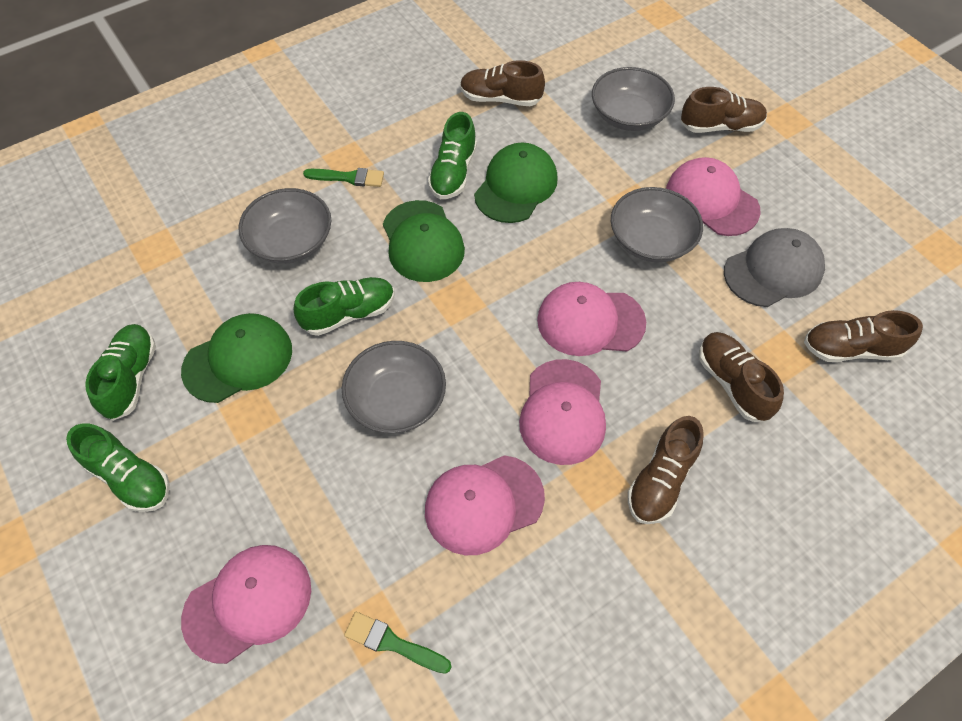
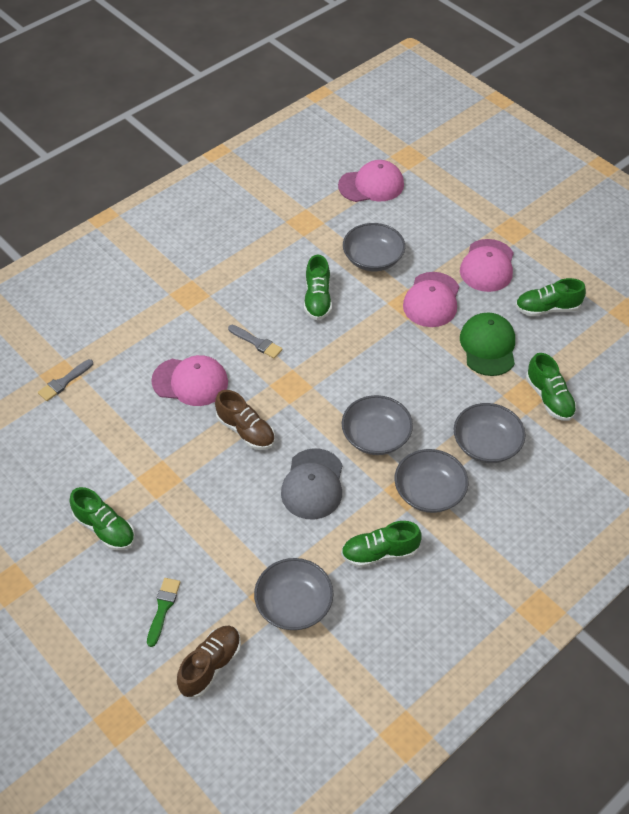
brown shoe: [460,60,545,106] [628,416,704,524] [681,87,767,133] [699,332,784,422] [804,310,923,362] = 5 -> [177,626,241,698] [215,390,275,450] = 2
green brush: [303,168,384,187] [344,612,452,674] = 2 -> [147,578,180,647] = 1
green cap: [181,313,292,403] [383,200,465,282] [474,143,558,223] = 3 -> [460,312,515,376] = 1
green shoe: [66,423,170,512] [85,324,156,421] [293,277,395,336] [428,112,477,199] = 4 -> [70,487,135,550] [304,255,332,320] [341,521,422,567] [515,278,586,316] [526,353,577,421] = 5
grey bowl: [239,188,331,264] [342,341,446,433] [592,67,675,131] [611,187,703,262] = 4 -> [254,558,334,630] [342,395,413,455] [343,223,405,272] [394,449,468,513] [453,403,526,463] = 5
grey brush: none = 0 -> [38,359,93,401] [228,325,283,359] = 2
pink cap: [181,545,311,664] [425,455,545,555] [519,359,606,465] [537,282,646,356] [666,157,761,236] = 5 -> [151,355,228,406] [338,160,404,202] [403,272,459,327] [460,239,514,292] = 4

